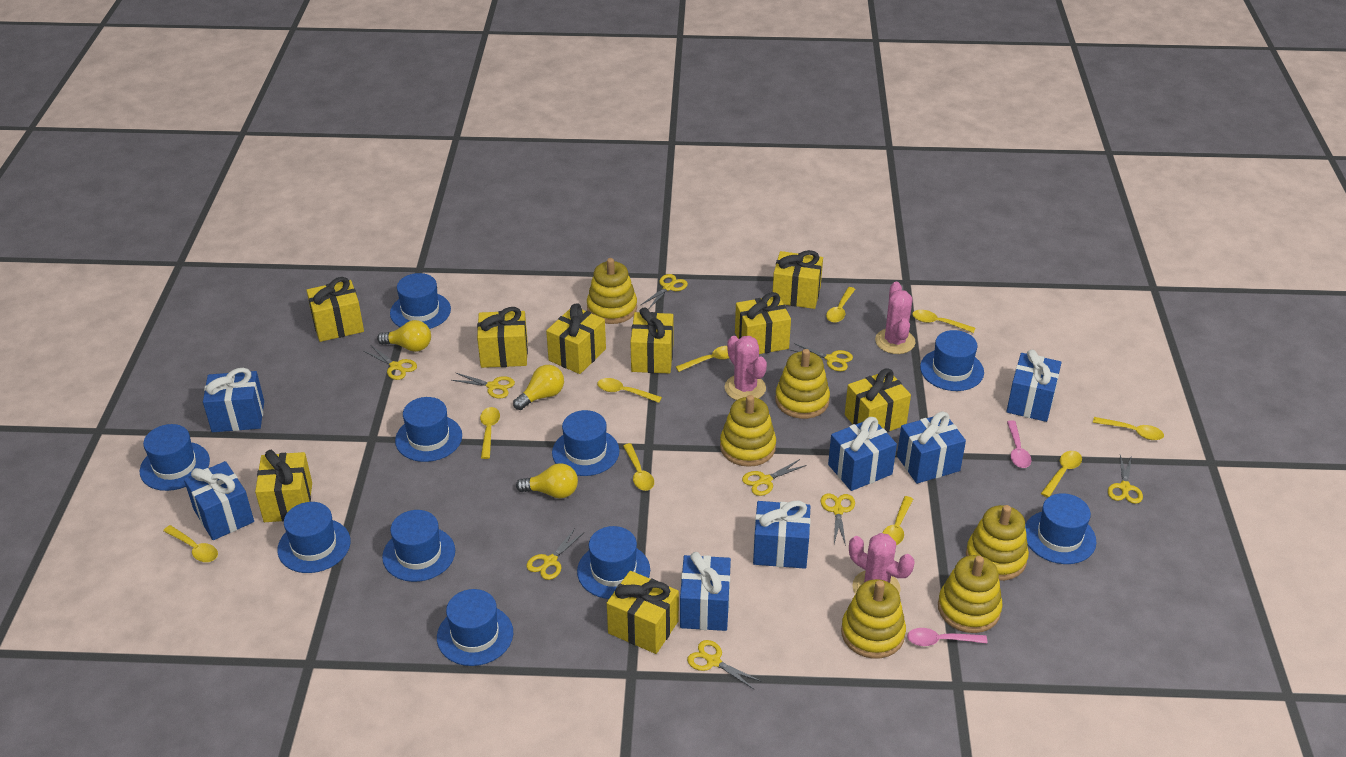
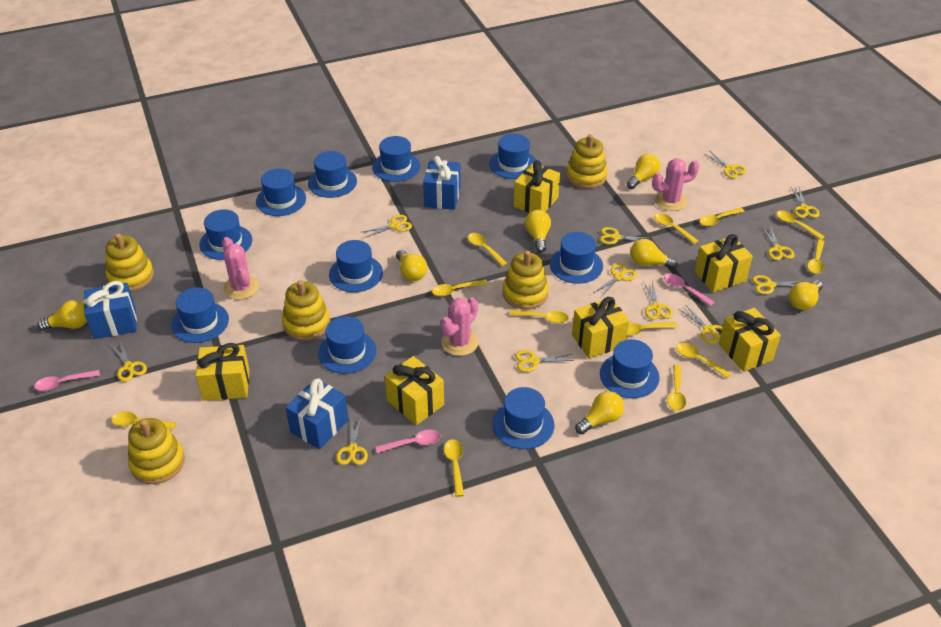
blue gift: [184,461,254,540] [203,368,264,432] [680,552,731,631] [753,501,811,569] [828,417,897,491] [897,412,966,484] [1006,350,1062,422] = 7 -> [84,281,137,339] [286,378,349,449] [423,156,461,210] = 3
blue hat: [140,424,210,491] [277,502,351,573] [382,510,455,582] [390,273,451,329] [395,397,462,462] [437,589,513,666] [552,410,620,476] [577,526,650,599] [920,330,984,391] [1025,493,1096,564] = 10 -> [171,287,229,343] [199,209,252,260] [256,168,306,216] [308,151,357,198] [318,316,377,374] [329,240,383,292] [372,136,420,182] [489,133,536,179] [492,387,554,449] [550,232,603,284] [600,339,660,398] = 11
pink spoon: [907,628,987,646] [1007,420,1031,468] = 2 -> [34,370,100,391] [376,429,441,453] [664,274,715,306] = 3
yellow gift: [255,450,312,522] [306,277,364,342] [477,307,528,368] [546,303,606,374] [607,571,679,654] [630,307,673,374] [735,292,791,354] [772,250,823,309] [845,368,911,433] = 9 -> [196,343,250,401] [385,356,444,425] [514,160,560,213] [572,297,629,359] [695,234,753,292] [719,308,781,372] = 6
yellow light bulb: [377,320,431,352] [513,365,564,410] [516,463,578,498] = 3 -> [37,300,87,331] [396,250,427,281] [525,210,551,253] [575,391,624,434] [626,154,661,189] [630,239,678,269] [789,280,823,310] = 7
yellow scissors: [364,345,417,380] [451,373,515,399] [526,529,585,580] [641,274,688,310] [687,640,762,690] [742,459,807,496] [790,343,853,371] [821,493,855,546] [1108,455,1143,504] = 9 -> [112,341,147,382] [336,415,368,465] [363,215,412,238] [515,350,574,372] [594,263,637,297] [600,227,652,245] [644,281,673,320] [679,305,723,344] [704,150,747,179] [752,275,803,295] [762,226,794,260] [791,187,820,218] = 12
yellow spoon: [163,525,218,562] [480,407,500,459] [597,378,662,403] [623,443,654,491] [676,346,729,372] [826,287,856,323] [883,496,913,545] [912,310,975,333] [1041,451,1082,497] [1093,417,1164,440] = 10 -> [111,412,176,429] [432,280,487,297] [444,439,464,497] [468,233,507,266] [510,310,569,324] [627,322,677,336] [654,213,698,244] [668,365,686,411] [676,343,731,379] [699,208,745,226] [776,211,825,240] [807,240,824,274] = 12
yellow stacking toy: [587,258,637,324] [720,395,776,467] [775,349,830,419] [841,579,906,658] [938,555,1003,633] [966,505,1029,581] = 6 -> [105,233,154,291] [128,418,185,484] [282,280,330,340] [503,250,549,310] [566,134,607,189] = 5

